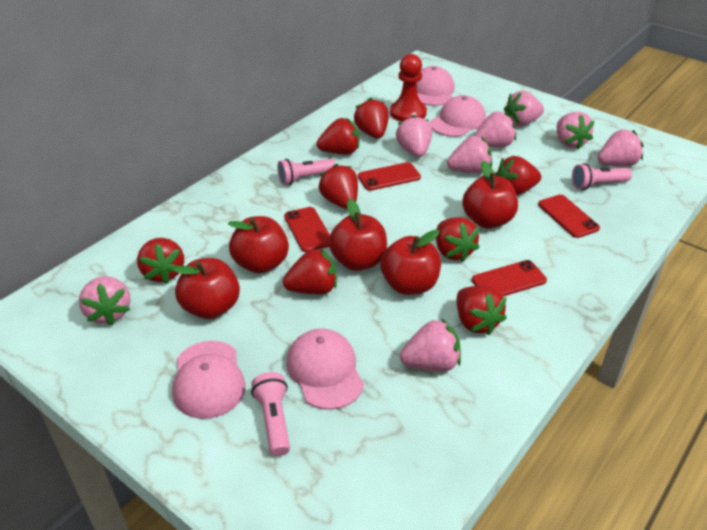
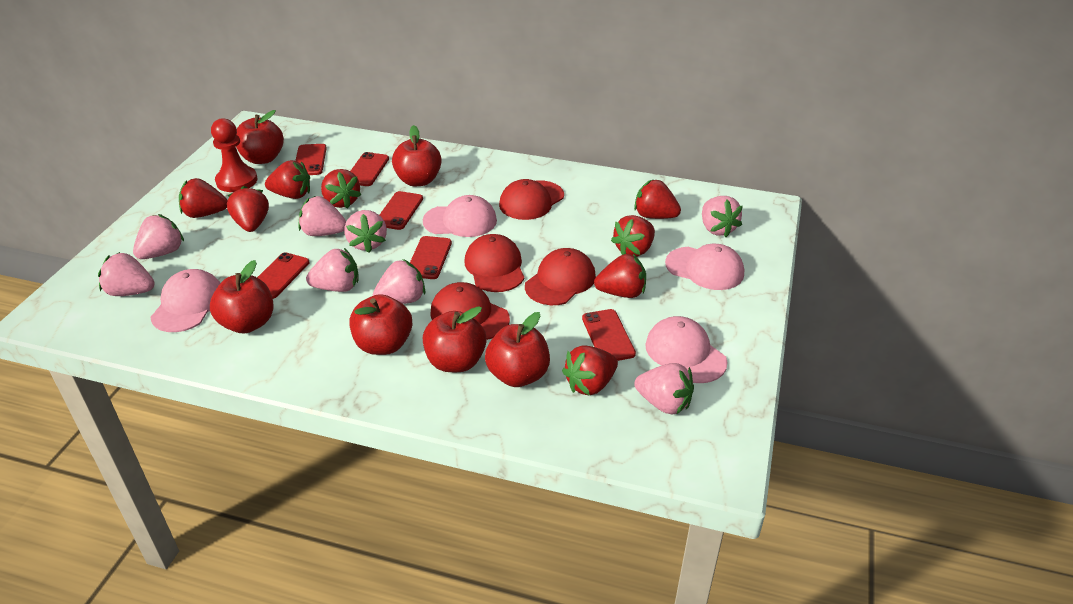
pink flashlight: [251,372,290,456] [277,159,335,185] [572,163,632,190] = 3 -> none = 0
red apple: [172,258,240,319] [228,216,289,274] [329,199,387,271] [380,230,441,295] [462,161,518,229] = 5 -> [210,260,274,333] [236,110,284,164] [349,294,412,355] [392,125,442,186] [423,306,487,372] [485,312,550,387] = 6
red cap: none = 0 -> [430,282,510,340] [464,234,524,292] [499,179,564,220] [525,248,596,305] = 4
red phone: [284,207,330,252] [358,162,421,191] [472,260,547,296] [538,194,600,238] = 4 -> [257,252,309,299] [295,144,327,175] [350,152,389,186] [380,191,423,230] [410,236,452,279] [582,309,636,361] = 6

